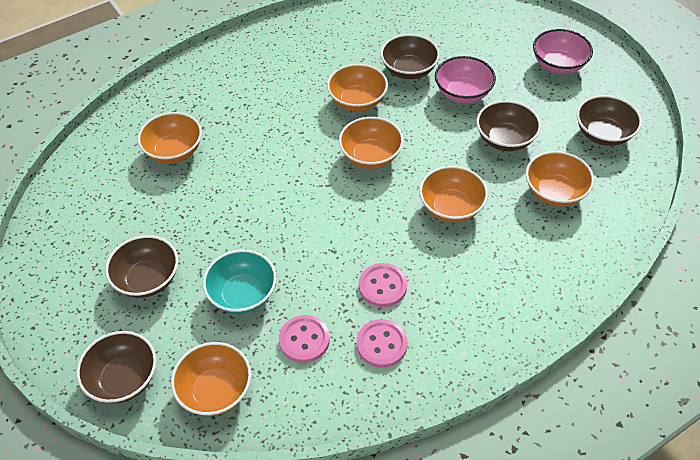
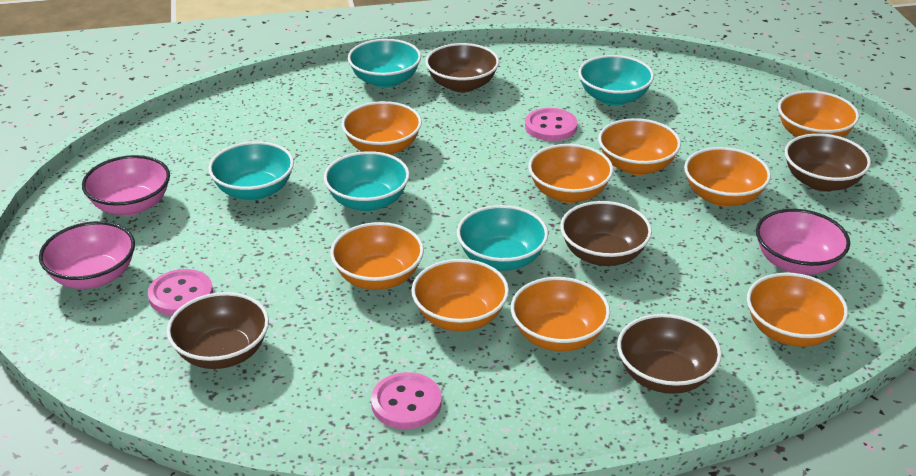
orange bowl: [138,112,202,163] [171,342,251,416] [327,64,388,111] [339,117,404,169] [419,166,488,223] [526,151,594,207] = 6 -> [330,222,424,290] [341,101,422,155] [411,259,509,331] [511,277,610,351] [528,144,613,203] [598,118,681,175] [684,147,771,207] [747,273,848,347] [778,90,859,137] = 9
pink bowl: [435,56,496,103] [533,29,593,74] = 2 -> [39,221,135,289] [82,155,170,216] [756,209,850,275] = 3
turquoise bowl: [203,250,277,314] = 1 -> [208,142,294,200] [324,151,410,211] [348,39,421,88] [457,205,548,271] [578,55,654,106] = 5

